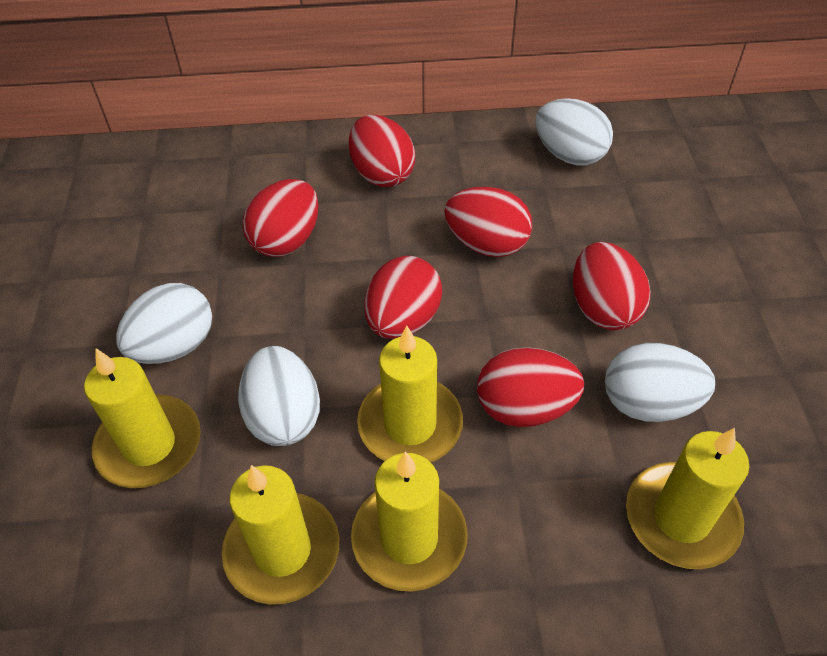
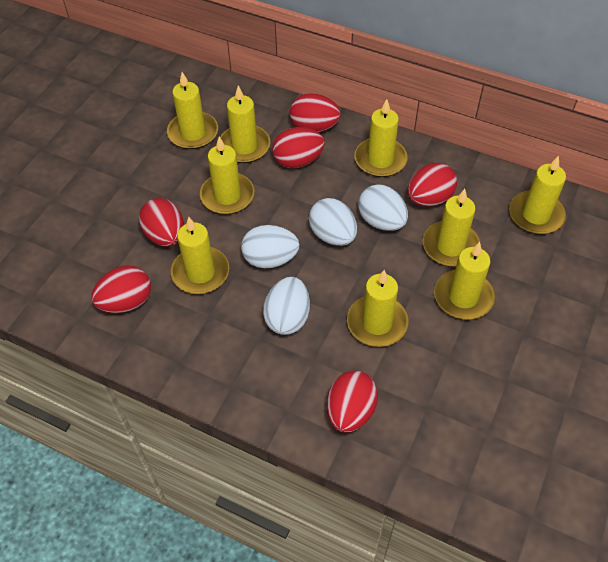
yellow candle: [84,348,201,488] [222,465,339,605] [351,451,468,592] [357,326,463,462] [626,428,749,569] = 5 -> [167,72,218,149] [171,217,229,294] [200,137,254,214] [220,85,270,163] [347,270,408,347] [354,99,408,177] [423,189,480,267] [434,242,495,320] [509,156,566,234] = 9

